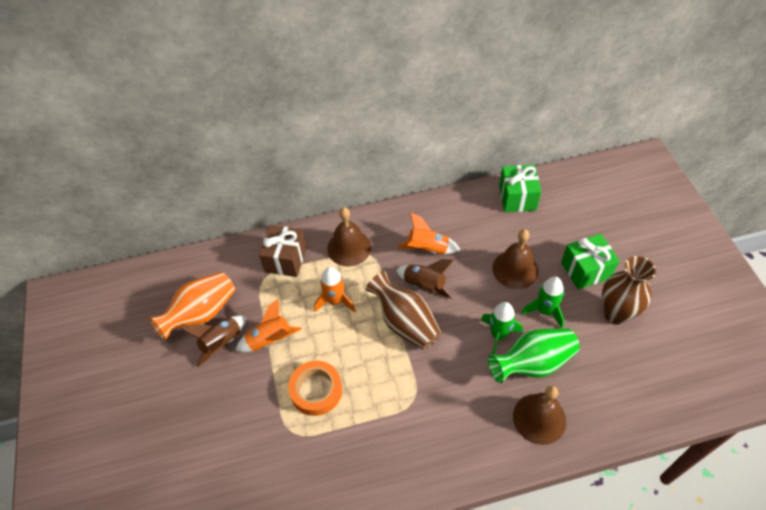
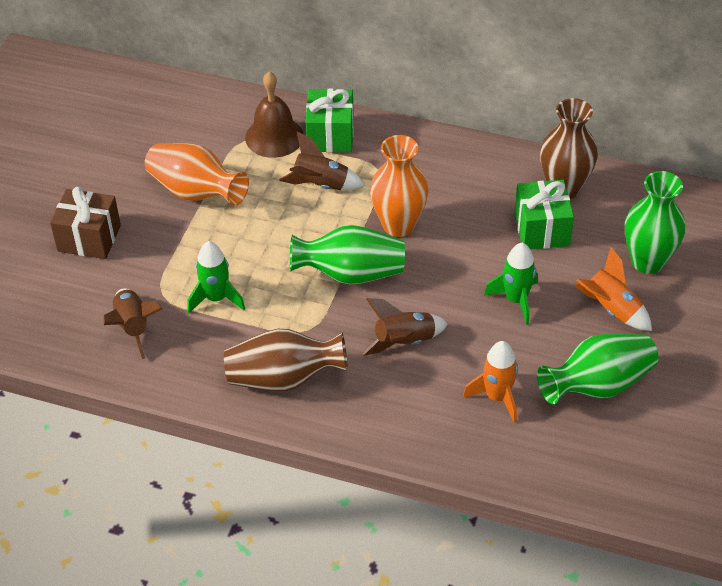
brown bell: [327,207,371,267] [492,229,538,289] [513,386,566,445] = 3 -> [245,71,304,158] = 1
brown rocket: [182,316,246,367] [396,259,454,299] = 2 -> [103,288,163,359] [279,132,365,190] [362,298,448,356] = 3
green vase: [488,329,580,383] = 1 -> [290,225,405,285] [537,334,658,404] [625,171,685,274] = 3
orange rocket: [235,298,302,352] [314,267,356,312] [397,212,460,254] = 3 -> [463,341,518,423] [574,247,652,331] = 2
orange tape: [288,361,342,416] = 1 -> none = 0
orange vase: [149,272,235,341] = 1 -> [145,143,249,206] [370,135,429,237] = 2

